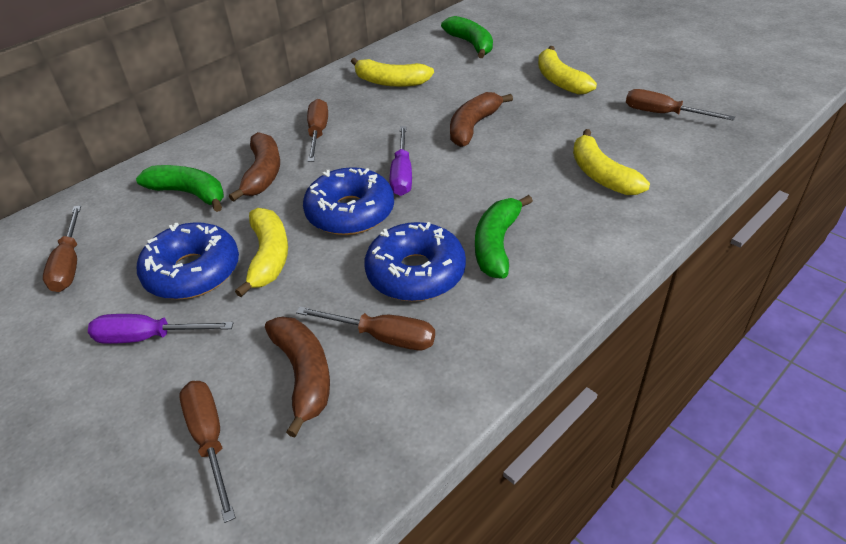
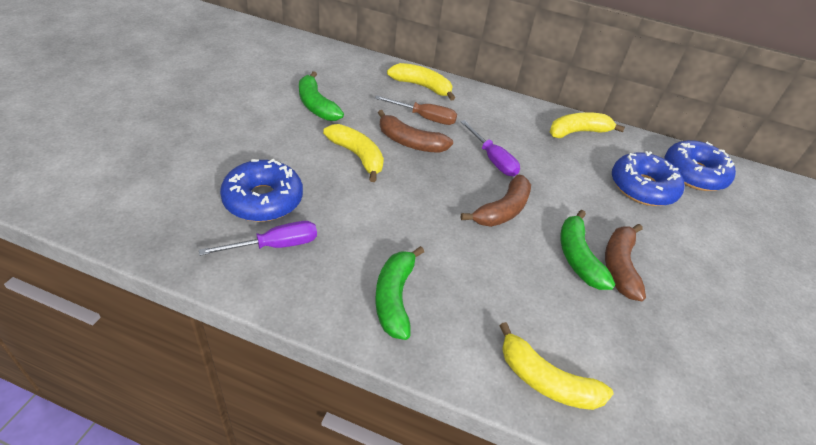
brown screwdriver: [43,205,81,292] [179,381,236,523] [296,307,435,350] [307,99,328,162] [626,89,735,121] = 5 -> [375,95,457,125] = 1

